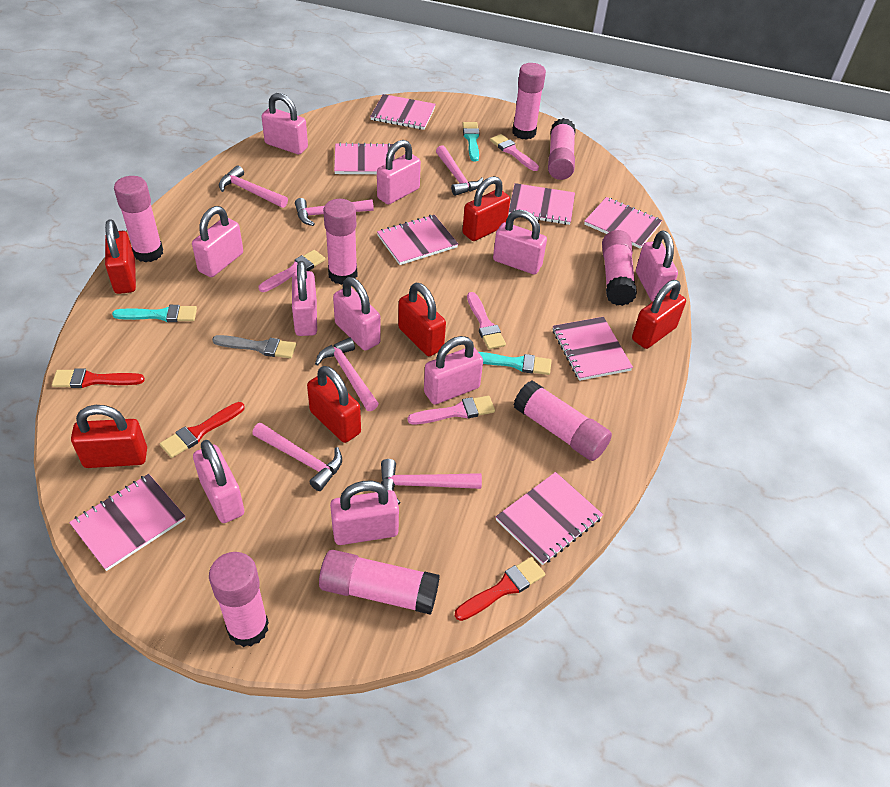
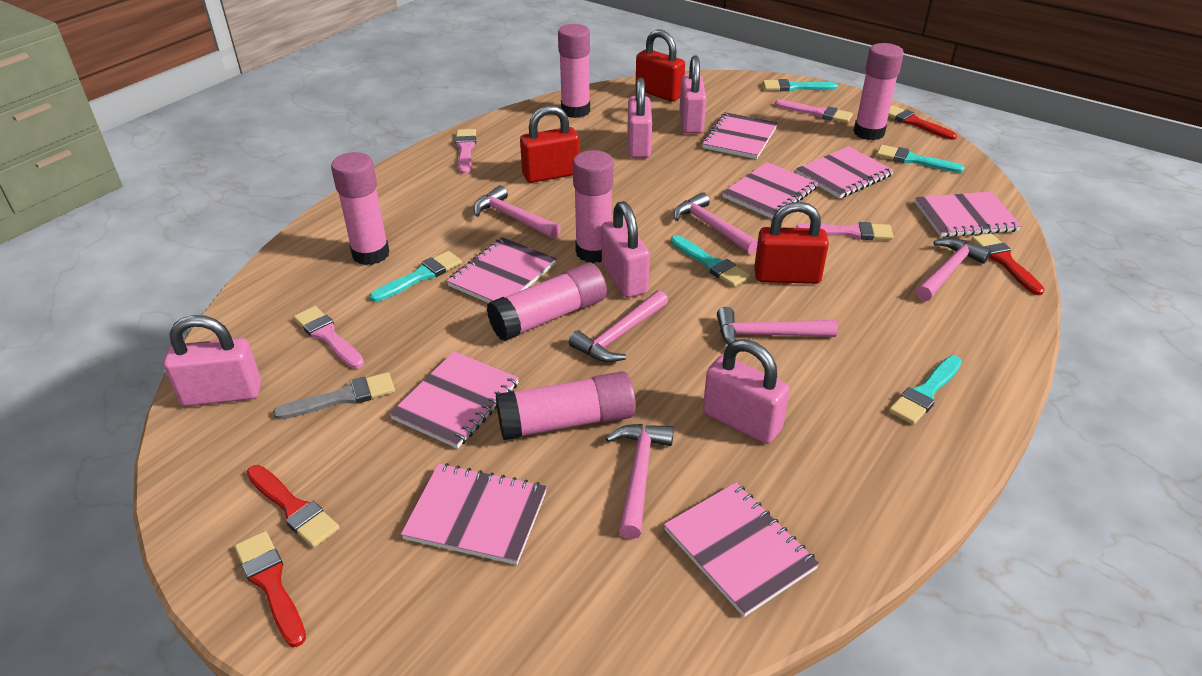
pink glue stick: [114,176,163,262] [209,552,269,647] [319,550,440,615] [323,199,358,285] [512,63,546,140] [514,380,612,461] [548,118,575,180] [602,230,637,306] = 8 -> [331,152,390,265] [487,263,607,341] [496,371,636,440] [558,24,590,118] [573,150,614,263] [854,43,904,140] = 6
pink padlock: [192,206,243,277] [193,440,245,523] [261,93,308,154] [292,261,317,336] [330,481,399,545] [333,277,381,351] [377,140,421,205] [424,336,483,405] [493,210,547,274] [636,231,678,302] = 10 -> [164,315,261,406] [602,201,650,298] [628,77,652,158] [680,56,706,134] [703,339,790,444] = 5
red brush: [52,368,145,388] [160,402,245,458] [455,557,545,621] = 3 -> [235,531,306,647] [246,465,340,548] [888,105,957,140] [972,233,1045,296] = 4
red padlock: [71,405,147,468] [105,219,136,294] [307,366,361,443] [398,283,446,356] [462,176,510,241] [632,280,686,349] = 6 -> [520,105,579,183] [636,29,685,102] [754,202,829,284] = 3
turquoise brush: [112,305,197,322] [463,122,480,162] [479,352,551,375] = 3 -> [370,251,462,302] [671,235,750,287] [763,79,838,91] [876,145,965,173] [889,356,962,425] = 5

